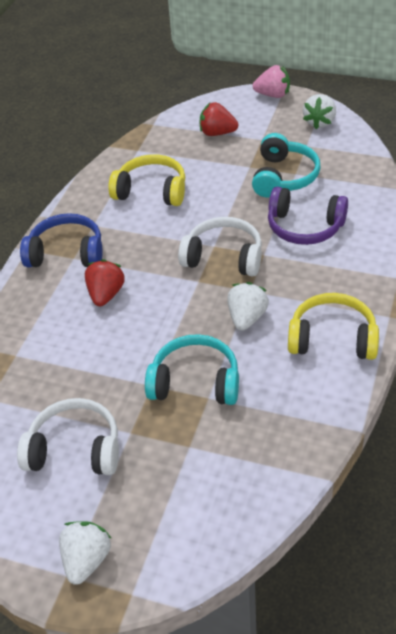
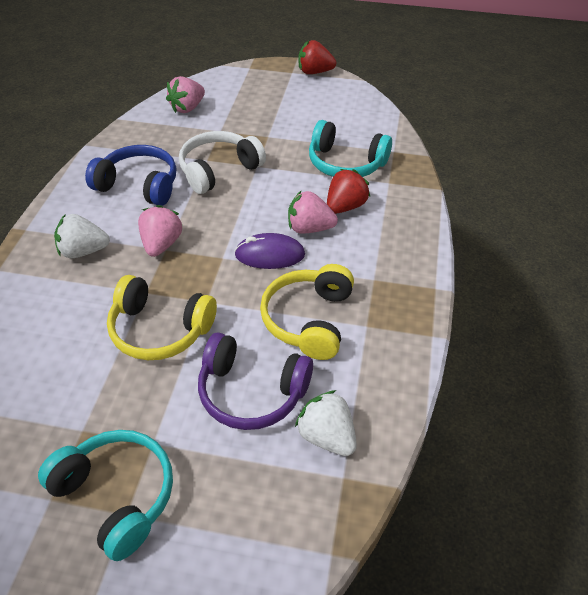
pink strawberry: [253,65,290,98] = 1 -> [138,205,183,257] [166,76,205,113] [288,190,338,234] = 3
purple mouse: none = 0 -> [234,233,305,269] = 1
white headphones: [17,398,119,475] [178,217,262,277] = 2 -> [179,131,266,194] = 1
white strawberry: [59,521,111,585] [227,282,269,331] [303,94,336,129] = 3 -> [54,214,110,258] [295,390,357,456] = 2

